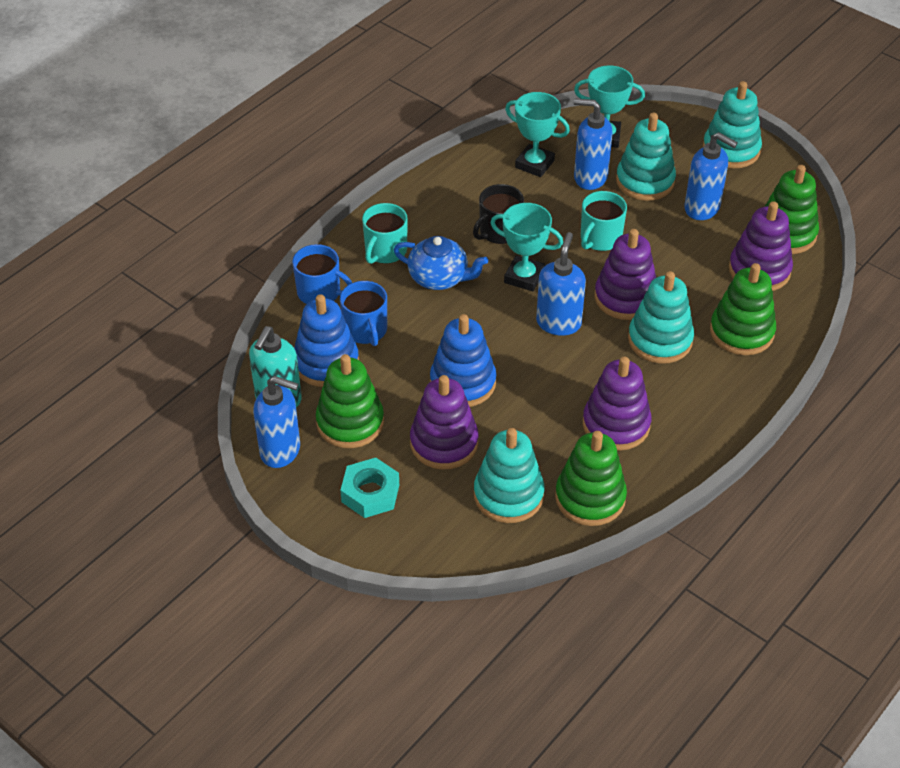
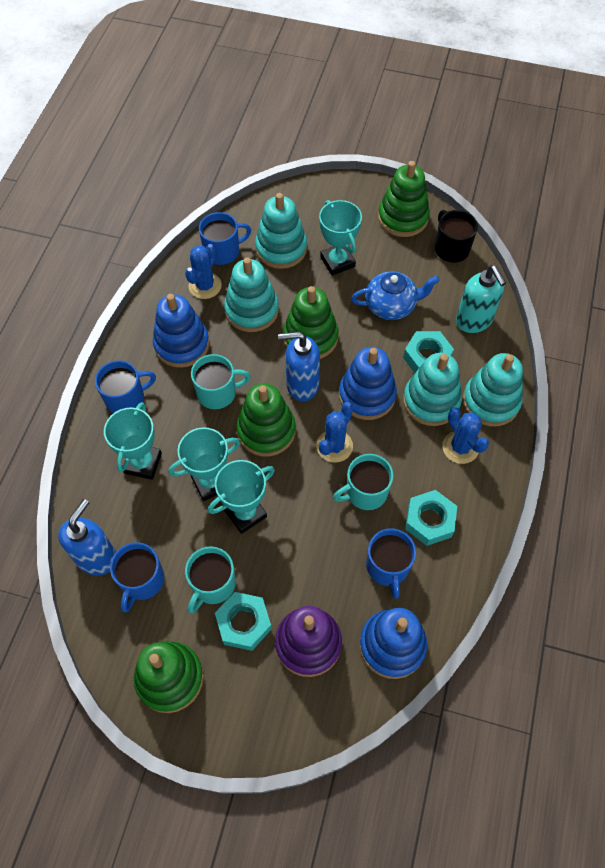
blue cactus: none = 0 -> [185,244,222,299] [316,402,353,463] [442,407,489,464] = 3
blue mug: [292,244,352,304] [340,281,387,346] = 2 -> [95,360,156,413] [110,542,164,612] [199,212,251,265] [366,528,416,599] = 4
blue soap dispenser: [253,376,300,468] [536,232,586,336] [574,98,612,190] [684,132,738,220] = 4 -> [58,499,116,576] [278,332,320,402] = 2
blue stacking toy: [294,294,359,387] [430,314,497,407] = 2 -> [153,294,210,368] [339,347,397,420] [359,608,427,679] = 3
purple stacking toy: [410,375,479,470] [583,357,651,451] [594,229,656,320] [729,201,793,291] = 4 -> [275,606,342,677] = 1
turquoise mug: [362,203,408,264] [581,191,627,251] = 2 -> [185,546,236,613] [191,354,251,409] [333,454,393,510] = 3
turquoise nut: [340,458,399,518] = 1 -> [215,592,272,651] [403,331,454,373] [405,490,457,546] = 3
turquoise trophy: [490,203,563,291] [505,92,570,177] [574,65,645,148] = 3 -> [104,402,162,480] [168,427,240,501] [208,460,275,534] [319,200,362,276] = 4

